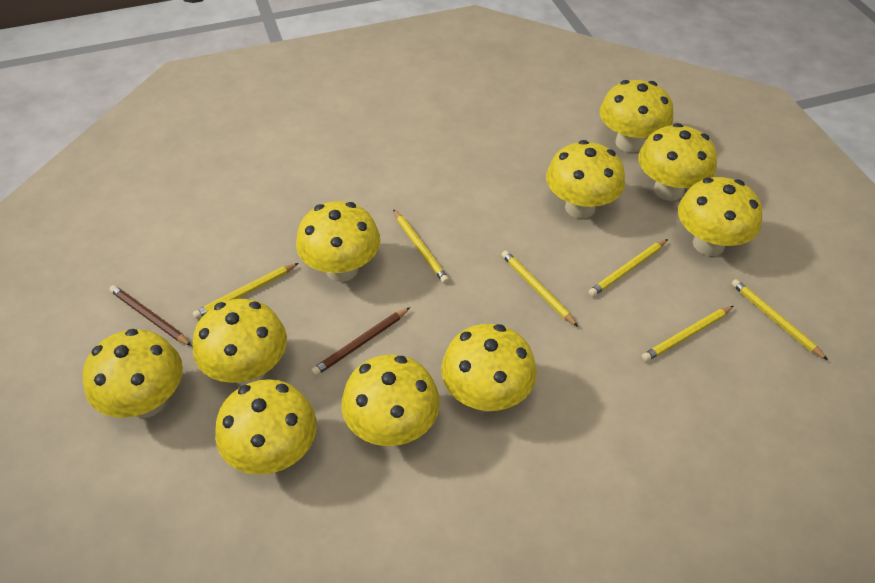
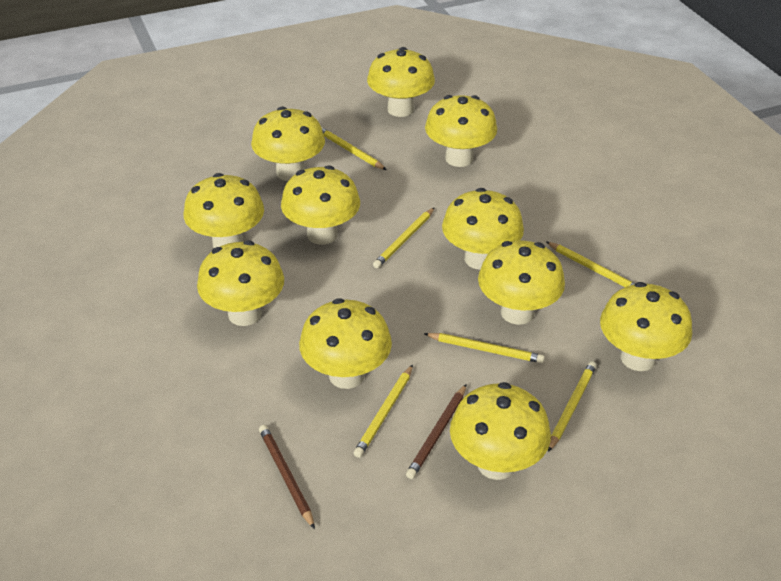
yellow mushroom: [83,329,183,418] [193,299,287,385] [215,379,317,475] [296,201,380,282] [341,355,440,446] [441,324,537,412] [546,140,625,219] [600,80,673,153] [638,123,717,201] [678,177,762,256] = 10 -> [184,173,264,248] [197,240,284,326] [251,107,325,181] [281,165,360,245] [299,298,392,389] [367,47,435,117] [425,95,497,167] [442,188,524,270] [450,382,551,480] [478,240,565,325] [600,282,692,371] = 11

